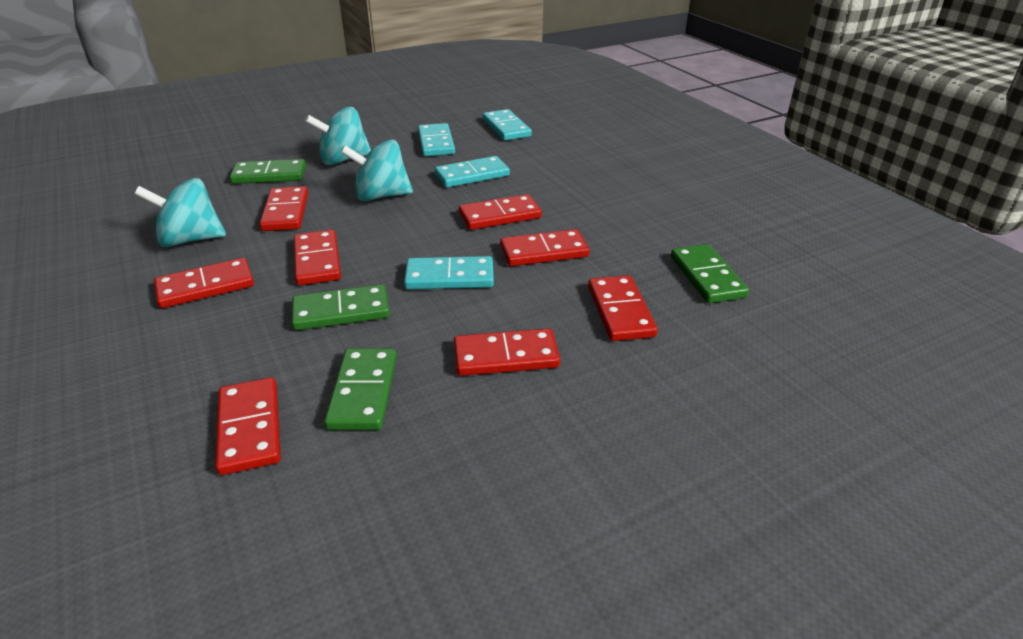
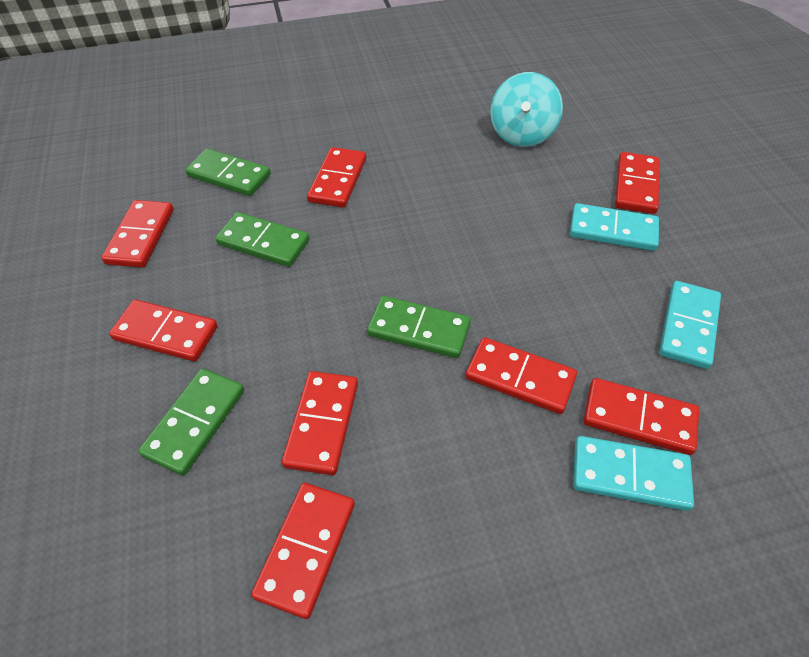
turquoise domino: [404,256,494,289] [418,123,455,156] [435,156,510,188] [483,109,532,141] = 4 -> [570,203,659,251] [573,436,694,511] [659,281,721,369] = 3
turquoise spinning top: [134,178,226,247] [305,107,371,165] [341,139,413,201] = 3 -> [490,72,563,147] = 1

